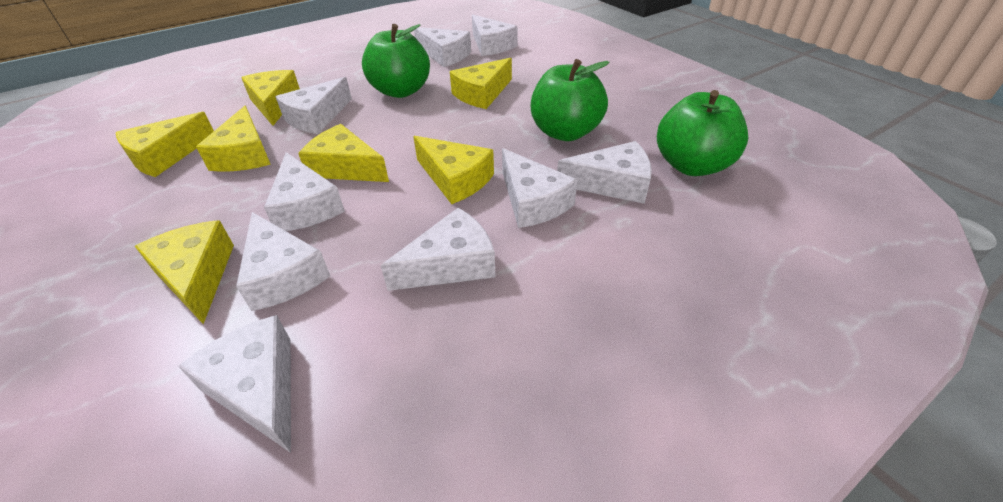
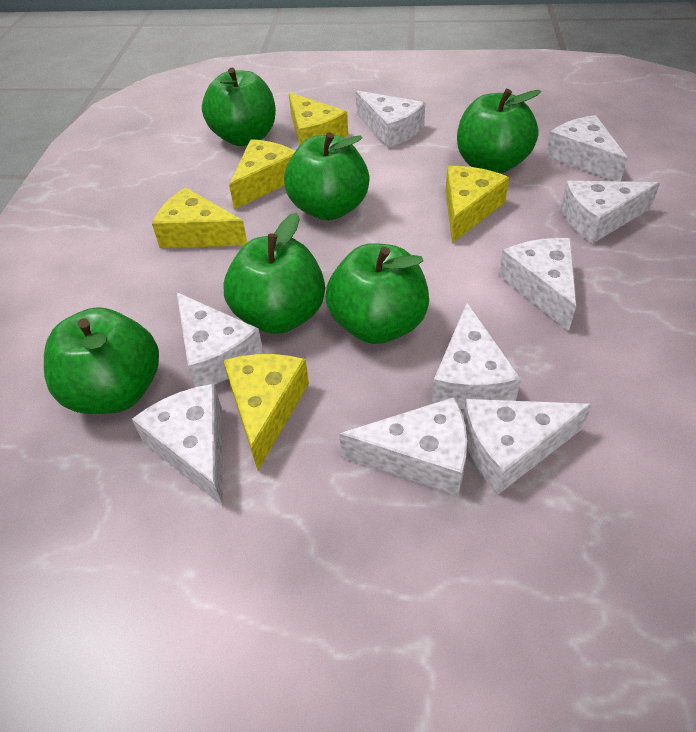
green apple: [362,24,430,98] [531,59,610,141] [657,90,748,176] = 3 -> [44,307,159,414] [202,68,276,146] [223,213,325,334] [284,132,370,221] [325,243,429,344] [457,89,541,174] = 6
yellow cheese: [116,112,214,177] [135,220,234,324] [196,106,271,172] [241,70,300,126] [298,124,389,182] [413,136,494,204] [450,58,512,109] = 7 -> [152,187,247,248] [223,354,309,470] [229,139,295,209] [289,92,348,145] [445,166,509,243] = 5

